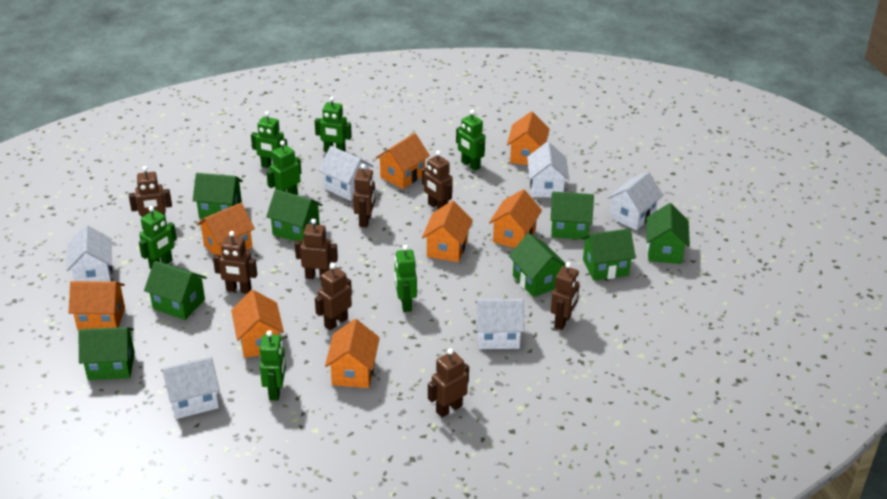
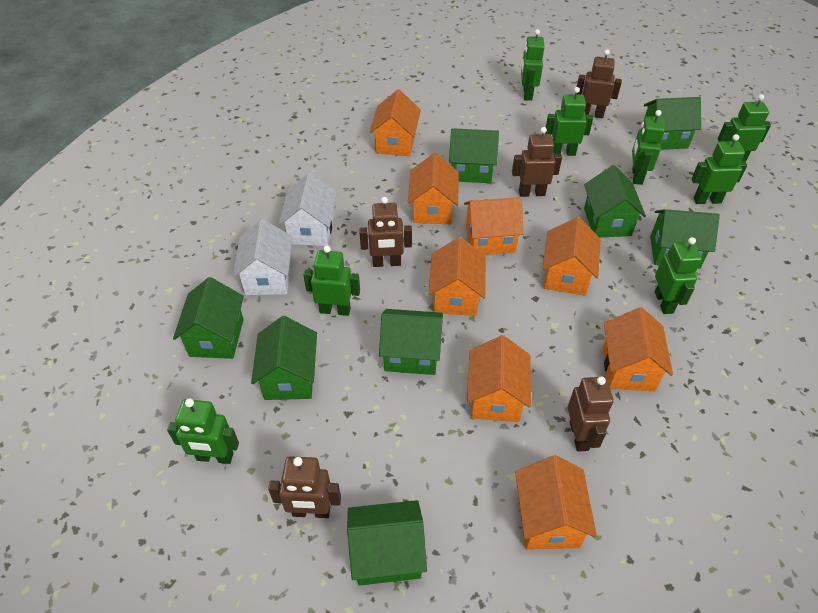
brown robot: [129,166,172,218] [213,231,257,294] [295,219,338,280] [315,263,352,330] [353,164,376,228] [422,151,453,210] [428,348,469,418] [551,262,580,330] = 8 -> [268,456,341,518] [359,197,412,267] [512,127,562,197] [568,376,614,452] [577,49,622,118] = 5
green robot: [139,206,177,269] [251,111,287,168] [260,330,286,400] [266,141,301,195] [315,97,352,152] [395,245,417,312] [456,110,485,171] = 7 -> [167,398,239,464] [303,245,360,316] [521,29,545,101] [545,87,593,156] [632,110,665,185] [655,237,702,314] [691,134,747,204] [718,94,771,162] = 8
white house: [66,225,112,282] [161,356,220,419] [318,146,374,201] [475,299,524,349] [527,142,569,197] [607,172,663,230] = 6 -> [233,219,292,295] [279,173,337,246] = 2

